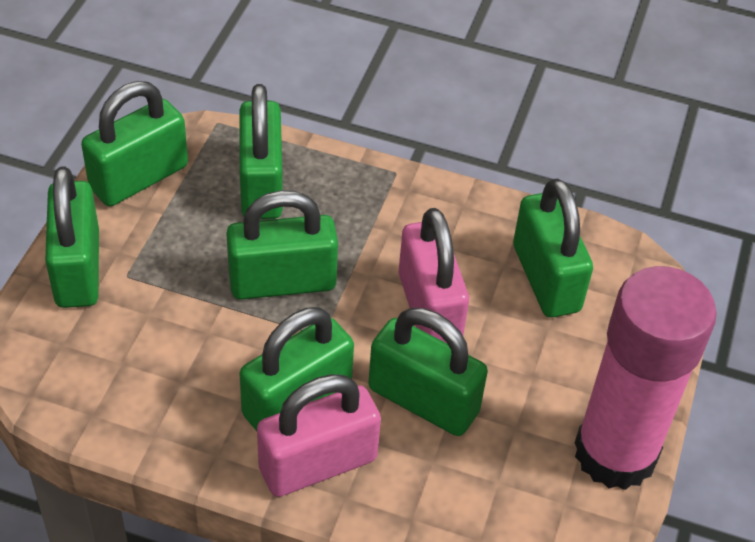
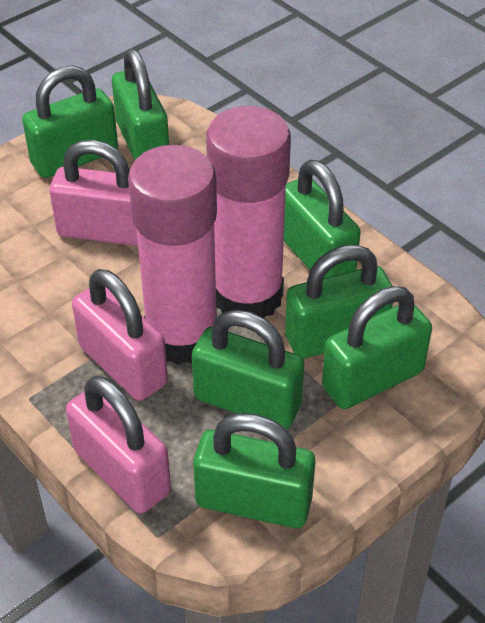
pink glue stick: [575,266,717,490] = 1 -> [128,145,217,365] [206,106,291,318] = 2
pink padlock: [257,374,381,497] [399,208,469,343] = 2 -> [49,140,138,246] [66,376,171,514] [72,269,168,401] = 3

